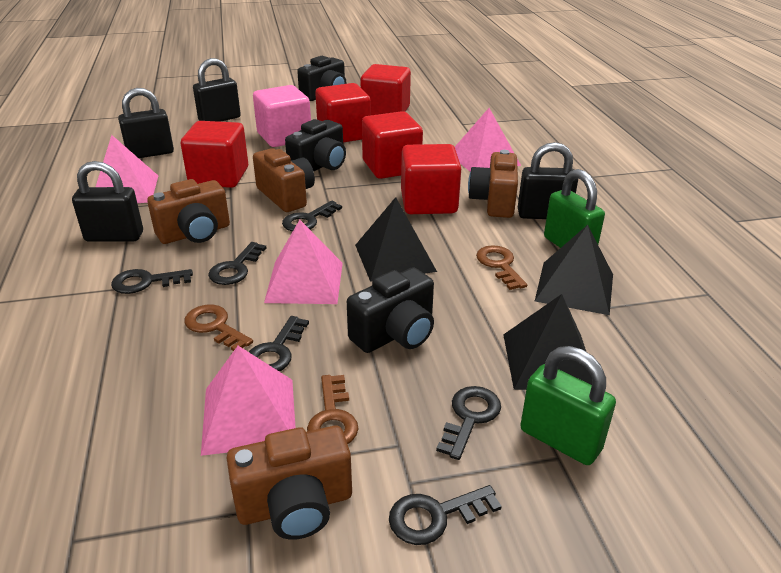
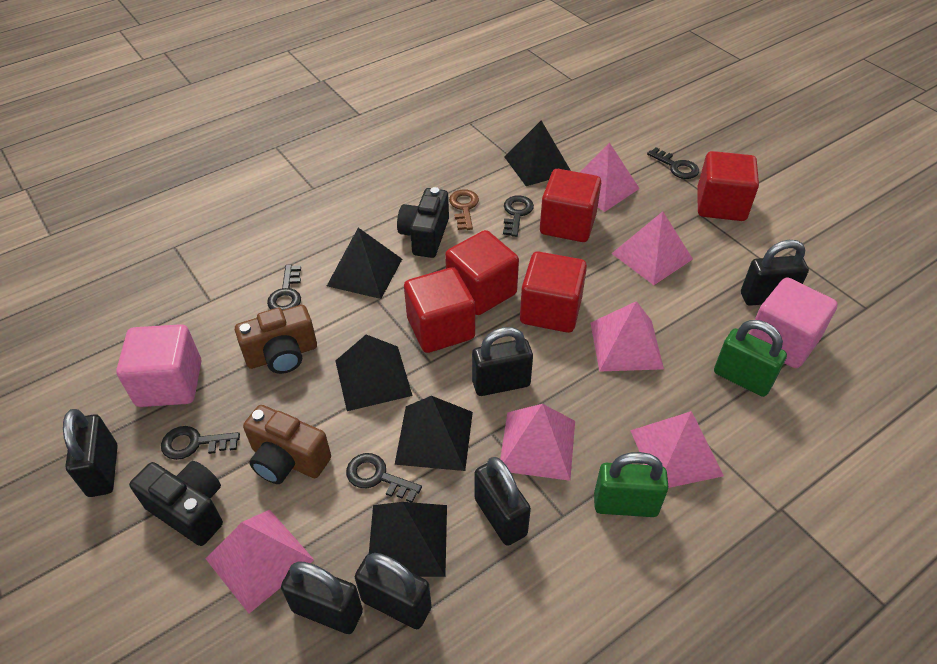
black camera: [285,119,346,171] [297,56,346,101] [347,267,434,353] = 3 -> [129,461,223,546] [397,187,449,258] = 2
black key: [111,269,193,294] [208,242,267,285] [249,316,309,371] [282,201,342,232] [389,485,502,545] [436,386,501,460] = 6 -> [161,426,240,460] [267,265,301,310] [346,453,422,502] [503,195,534,237] [647,147,699,179] = 5
black padlock: [72,161,143,242] [118,88,174,158] [193,58,241,122] [518,142,578,219] = 4 -> [63,409,118,497] [281,561,363,634] [355,553,432,629] [472,327,533,396] [475,457,531,546] [741,240,809,306] = 6
black pyramid: [355,197,437,282] [503,294,592,390] [535,225,613,315] = 3 -> [327,228,402,299] [335,335,413,411] [369,502,447,577] [395,396,473,471] [505,120,571,186] = 5
brown camera: [147,179,230,244] [227,426,352,540] [253,148,315,212] [468,150,518,218] = 4 -> [235,305,317,374] [243,405,331,484] = 2
brown key: [184,304,253,351] [307,375,358,444] [476,245,527,290] = 3 -> [449,189,479,230] = 1
pink cube: [253,85,311,147] = 1 -> [116,324,201,407] [749,277,838,368] = 2
pink pyramid: [96,135,158,203] [201,346,296,456] [264,220,343,304] [455,108,521,172] = 4 -> [205,510,314,614] [500,404,575,481] [580,142,640,212] [591,301,664,372] [611,211,693,285] [630,411,724,488] = 6

